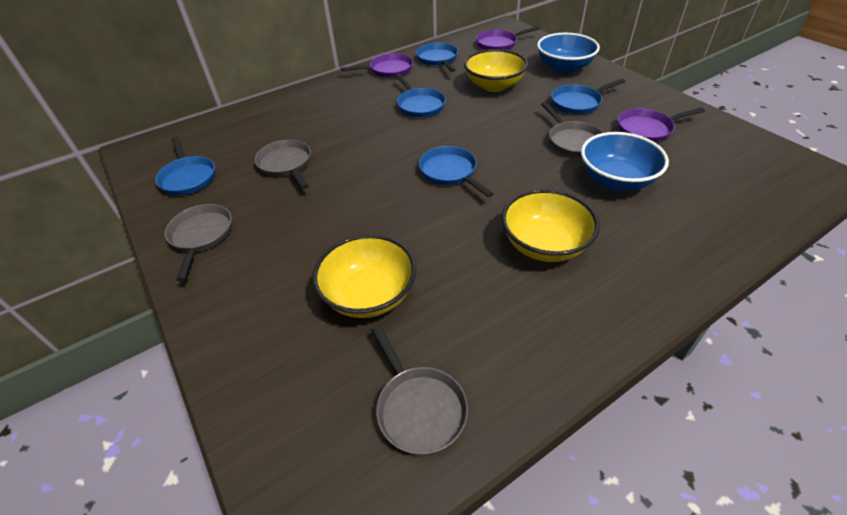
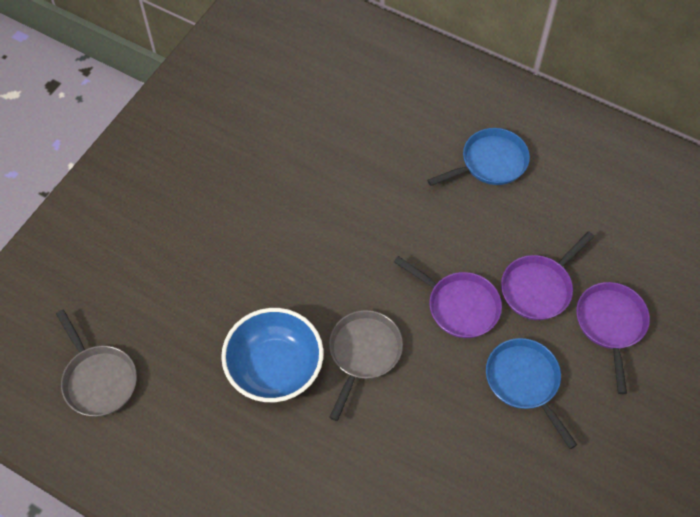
blue bowl: [537,33,600,73] [581,132,669,191] = 2 -> [221,308,323,402] = 1
blue pan: [155,136,215,195] [395,73,446,117] [416,43,458,72] [419,146,493,197] [551,79,626,114] = 5 -> [427,128,530,186] [486,338,577,449] = 2
grey pan: [165,204,232,281] [255,140,311,189] [372,325,468,455] [541,102,603,157] = 4 -> [56,310,137,417] [329,310,403,421] = 2
yellow bowl: [312,234,416,318] [464,49,528,92] [502,189,599,262] = 3 -> none = 0

